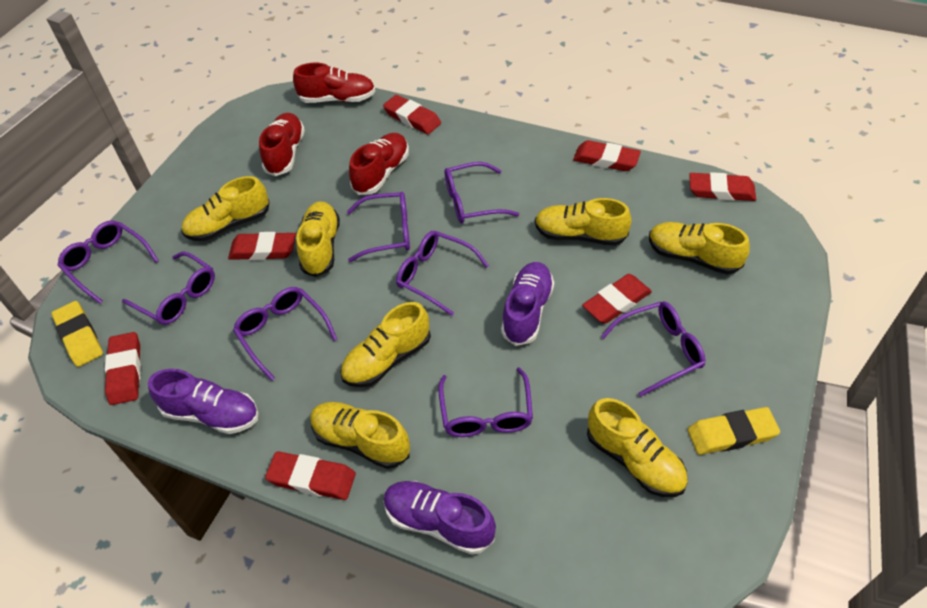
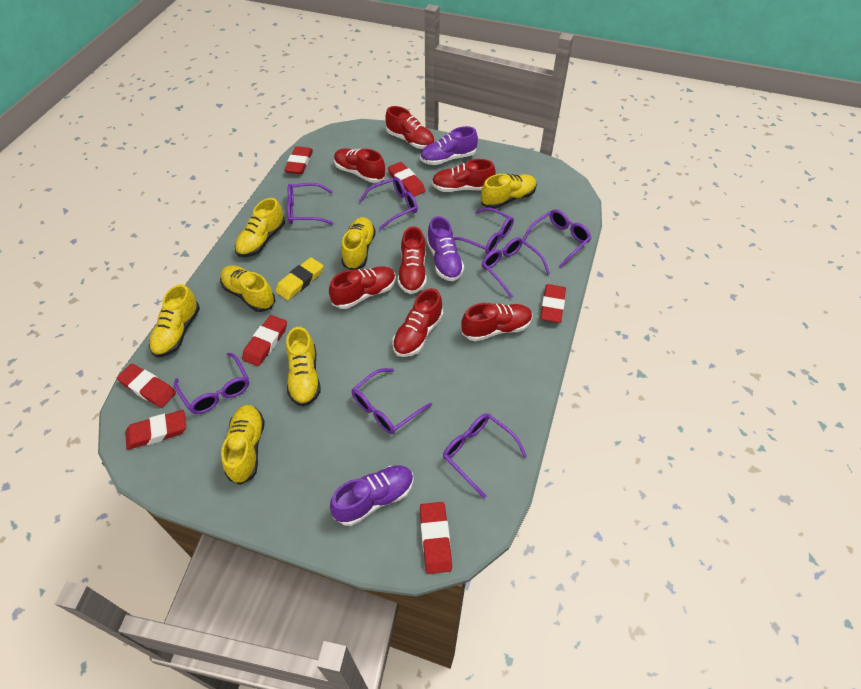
red shoe: [259,113,305,176] [293,63,375,103] [349,133,409,195] = 3 -> [329,266,396,309] [334,149,386,183] [385,106,435,149] [392,288,443,357] [398,226,427,294] [432,159,496,192] [461,303,533,341] = 7
yellow eraser: [51,301,103,367] [688,407,780,455] = 2 -> [275,257,323,300] = 1

